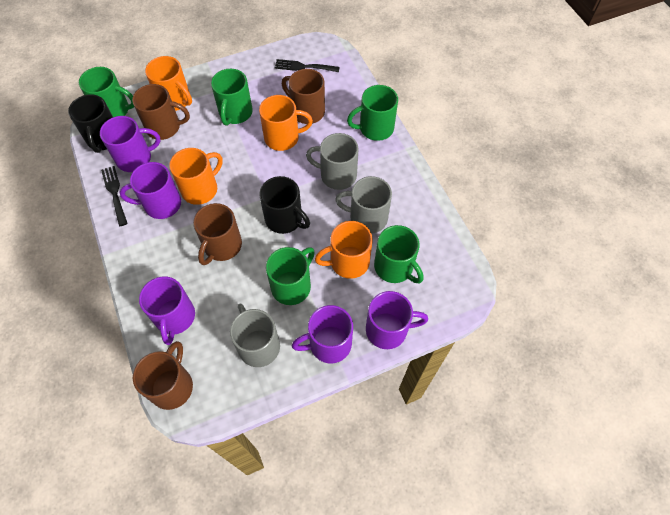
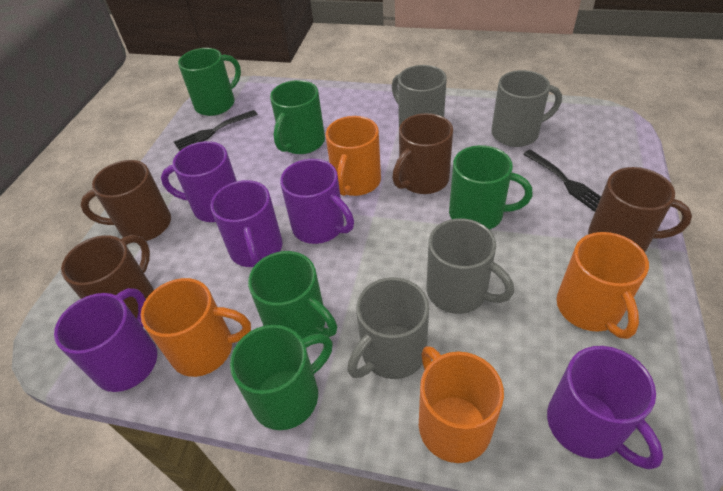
black mug: [68,94,113,153] [259,176,310,234] = 2 -> none = 0
grey mug: [230,304,280,367] [306,133,359,190] [335,176,392,234] = 3 -> [347,277,429,379] [392,65,447,128] [427,218,514,314] [491,70,562,147] = 4

